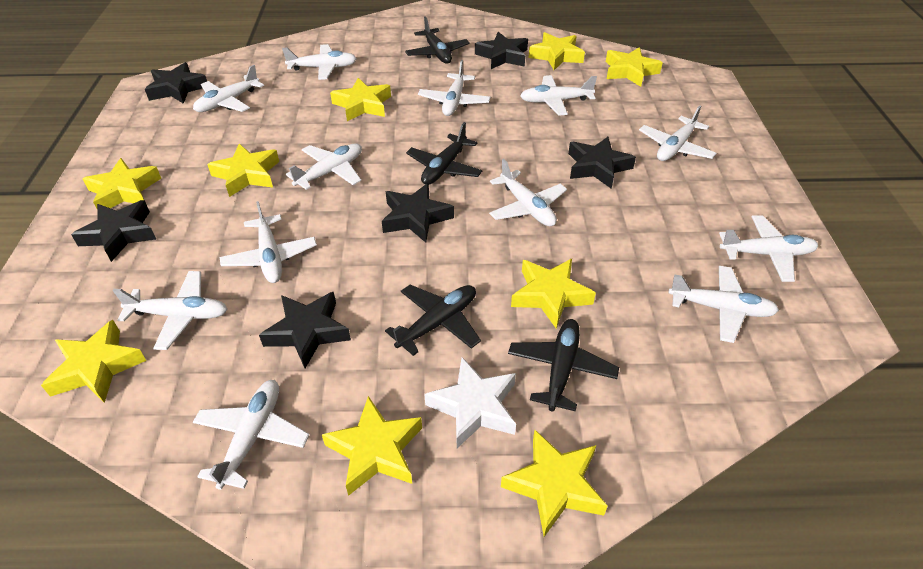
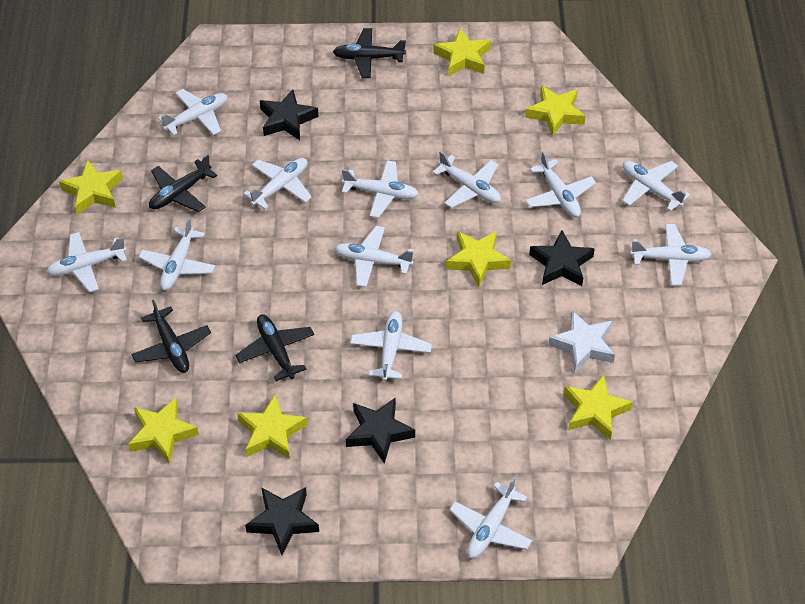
black star: [71,200,156,262] [145,62,207,104] [259,292,351,368] [382,183,454,243] [475,32,528,69] [568,137,636,189] = 6 -> [245,487,319,555] [260,90,319,140] [346,397,415,464] [529,230,595,286] = 4
yellow star: [41,320,146,403] [83,158,161,208] [207,144,279,197] [322,396,422,496] [330,78,391,121] [501,430,608,537] [511,259,596,329] [529,32,585,70] [606,47,663,87] = 9 -> [59,159,123,215] [128,397,199,464] [237,395,307,459] [433,28,491,76] [446,231,511,287] [525,85,586,137] [564,374,633,440] = 7

